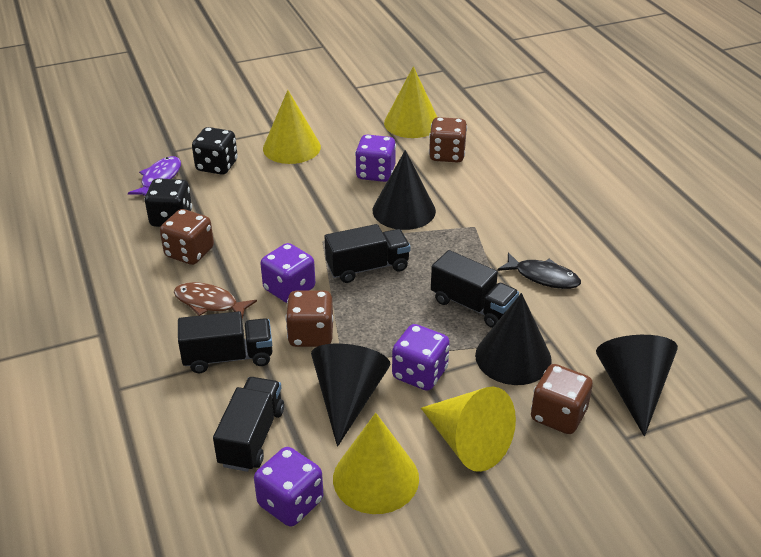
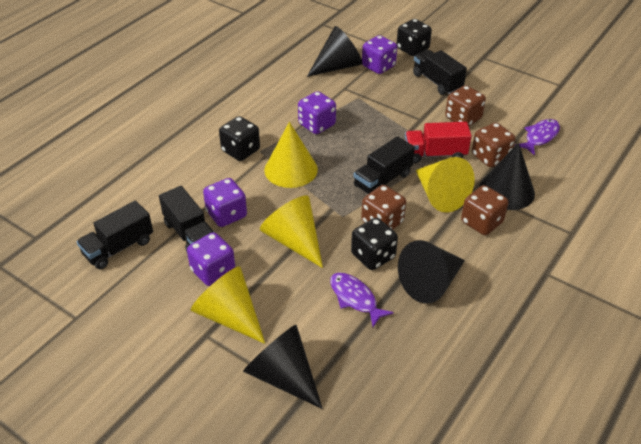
black dice: [144,178,192,227] [192,127,238,175] = 2 -> [219,116,260,161] [351,218,398,270] [397,19,432,56] = 3
black fish: [497,252,581,289] = 1 -> none = 0
brown fish: [174,282,257,319] = 1 -> none = 0
purple fish: [128,156,181,196] = 1 -> [330,272,394,327] [515,119,560,156] = 2
red truck: none = 0 -> [405,122,472,163] = 1

